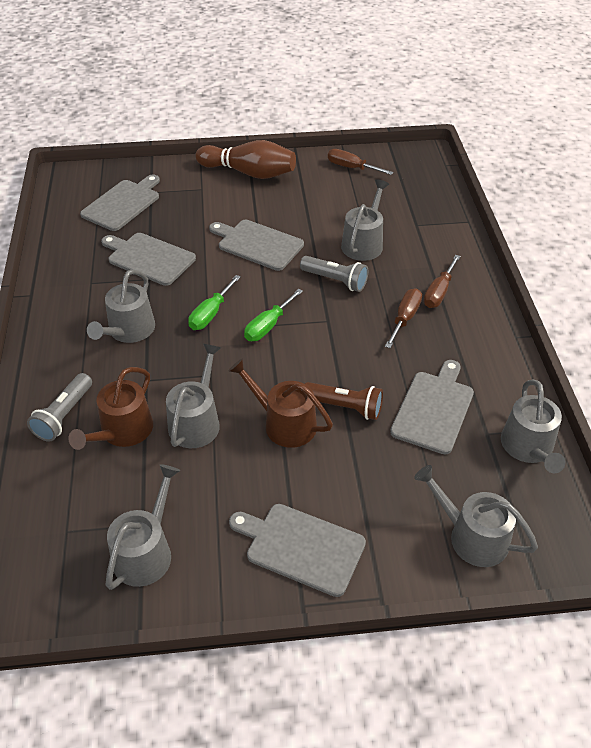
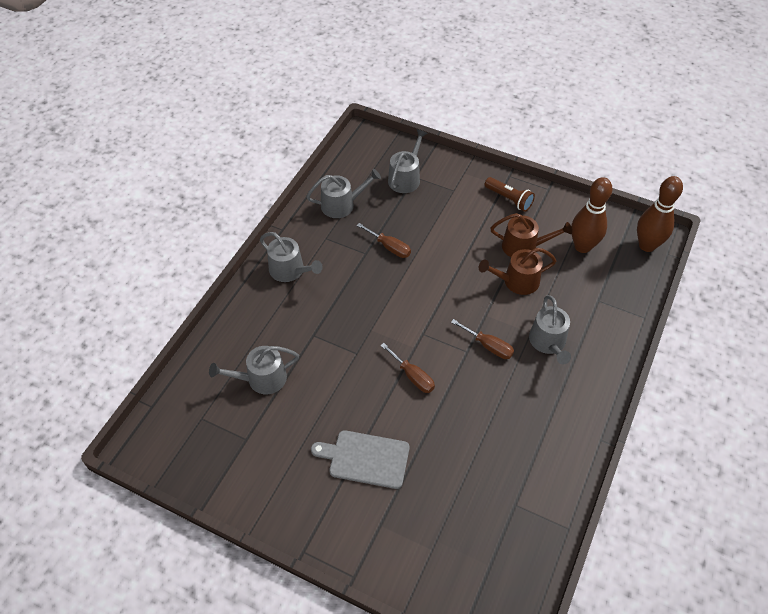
brown bowling pin: [195,140,296,179] = 1 -> [571,177,613,253] [637,176,683,252] = 2
green screwdriver: [188,275,241,330] [244,289,303,341] = 2 -> none = 0
grey cutting board: [80,175,160,231] [101,233,196,286] [209,220,304,271] [229,504,366,597] [390,360,474,454] = 5 -> [311,430,410,489] = 1
grey flashlight: [27,373,92,442] [300,256,368,292] = 2 -> none = 0
grey watering can: [87,269,155,343] [106,464,180,590] [166,344,221,448] [341,179,389,261] [414,465,538,567] [501,380,566,474] = 6 -> [209,346,299,394] [260,232,323,282] [306,169,381,218] [388,129,427,193] [529,295,571,364] = 5

